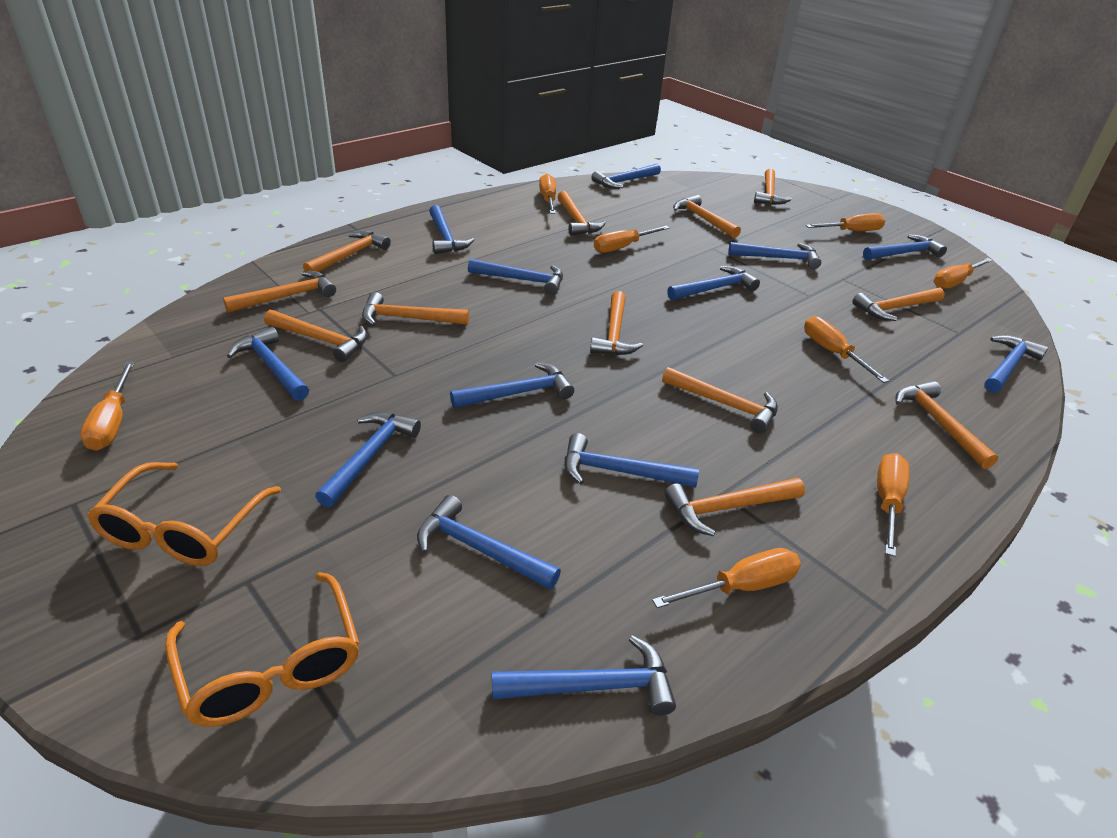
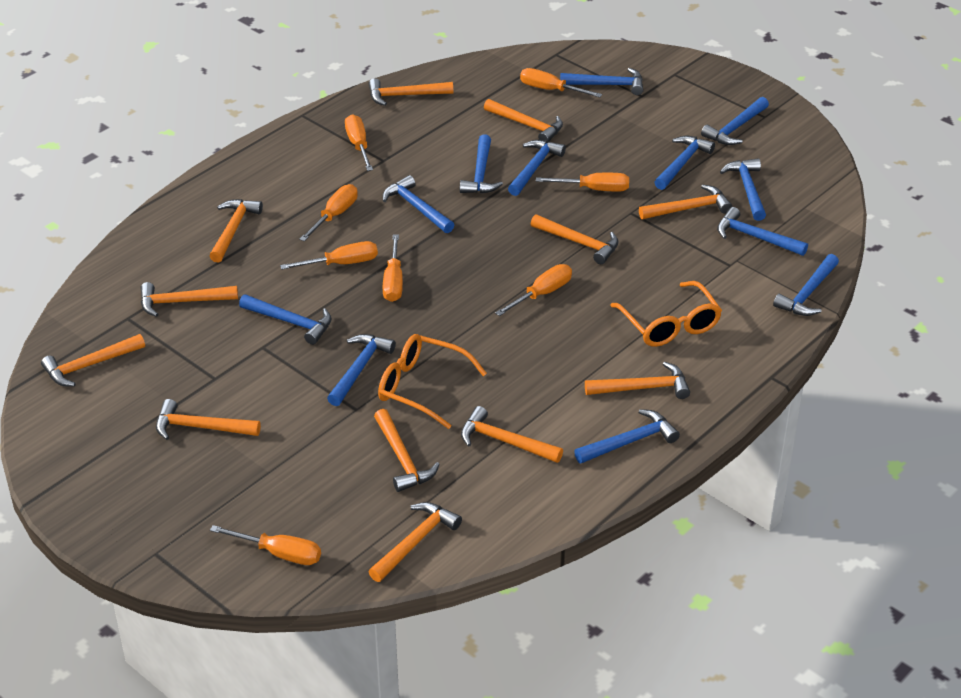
blue hammer: [227,327,309,401] [315,412,421,508] [417,495,561,589] [429,205,474,254] [450,362,574,408] [468,259,563,295] [492,636,676,715] [565,433,699,487] [591,164,661,189] [667,266,760,300] [728,242,821,269] [863,234,947,260] [984,335,1048,393] = 13 -> [239,294,331,345] [327,334,396,406] [383,175,454,233] [460,134,503,194] [508,140,566,196] [560,68,643,95] [574,409,680,463] [654,136,715,190] [701,97,769,145] [717,207,808,256] [720,158,766,221] [773,254,839,316] = 12

